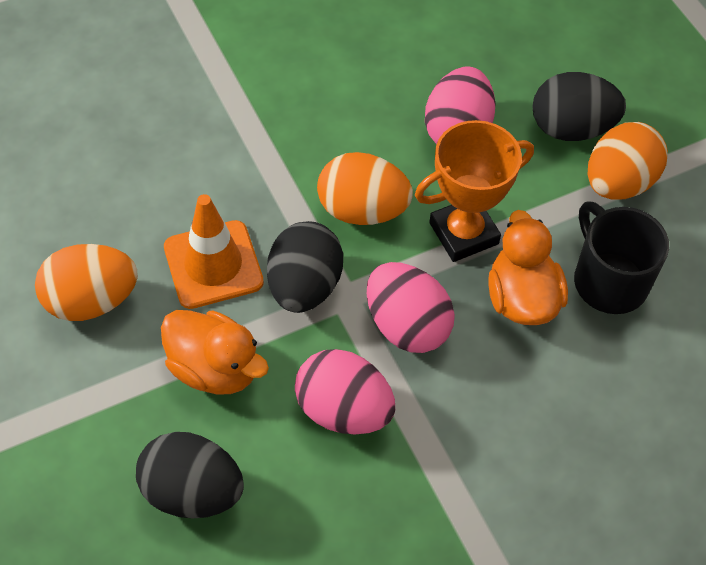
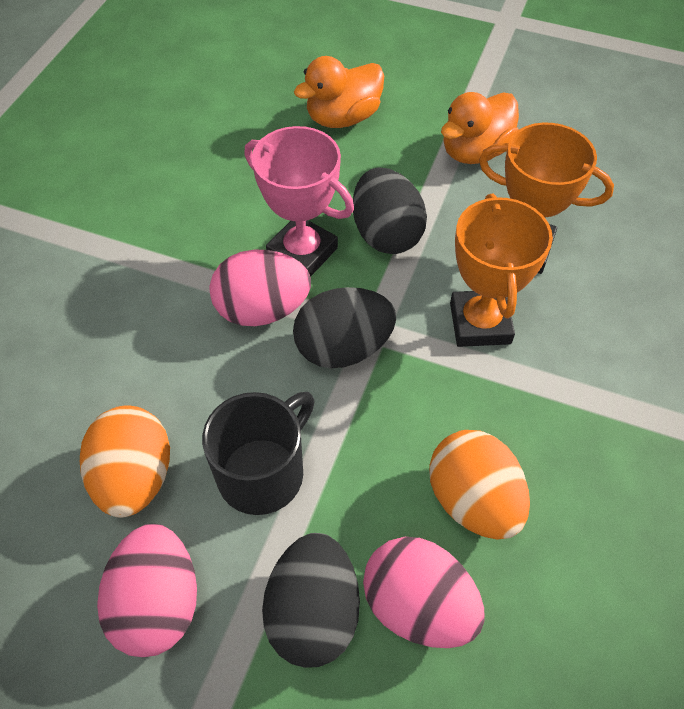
orange egg: [35,244,138,321] [317,152,413,225] [588,122,668,200] = 3 -> [80,406,170,518] [429,430,530,540] = 2
orange traffic cone: [164,194,264,309] = 1 -> none = 0
orange trophy: [415,120,534,262] = 1 -> [450,194,553,347] [479,123,614,274] = 2
pink trophy: none = 0 -> [244,126,354,277] = 1

